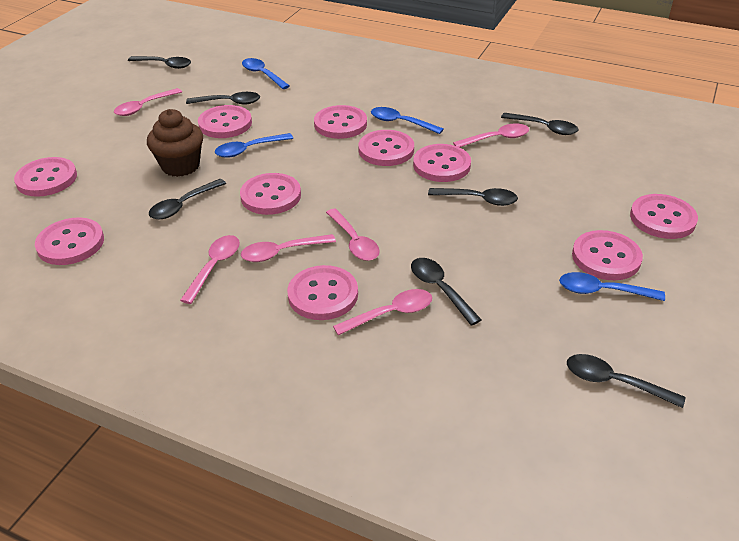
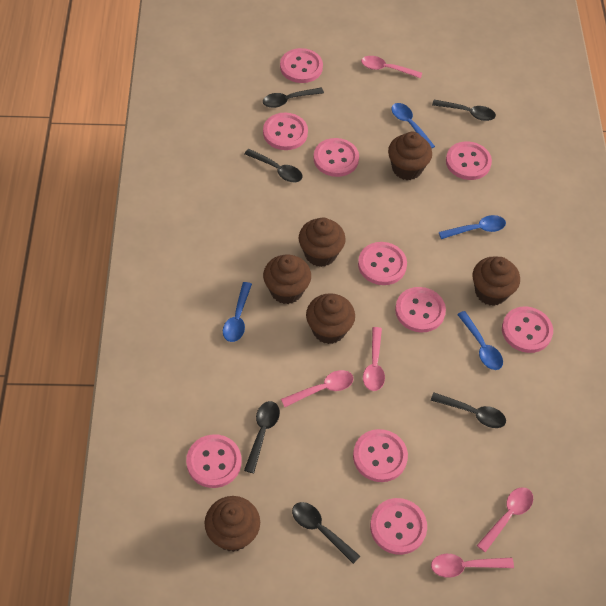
black spoon: [128,56,191,69] [149,179,226,219] [186,92,260,104] [411,258,482,326] [428,188,518,206] [501,113,579,135] [567,354,685,408] = 7 -> [244,149,302,182] [244,401,280,473] [263,88,324,108] [292,502,360,564] [431,393,506,428] [432,100,496,121] = 6
brown cupcake: [147,109,203,177] = 1 -> [205,496,260,552] [263,255,311,304] [299,217,346,267] [306,293,355,344] [388,132,432,180] [473,256,520,306] = 6
pink spoon: [114,88,182,116] [180,235,240,304] [241,234,336,262] [326,208,380,261] [333,289,432,335] [453,123,529,148] = 6 -> [281,370,354,407] [361,56,422,79] [363,327,385,391] [431,554,514,578] [477,487,533,552] = 5

